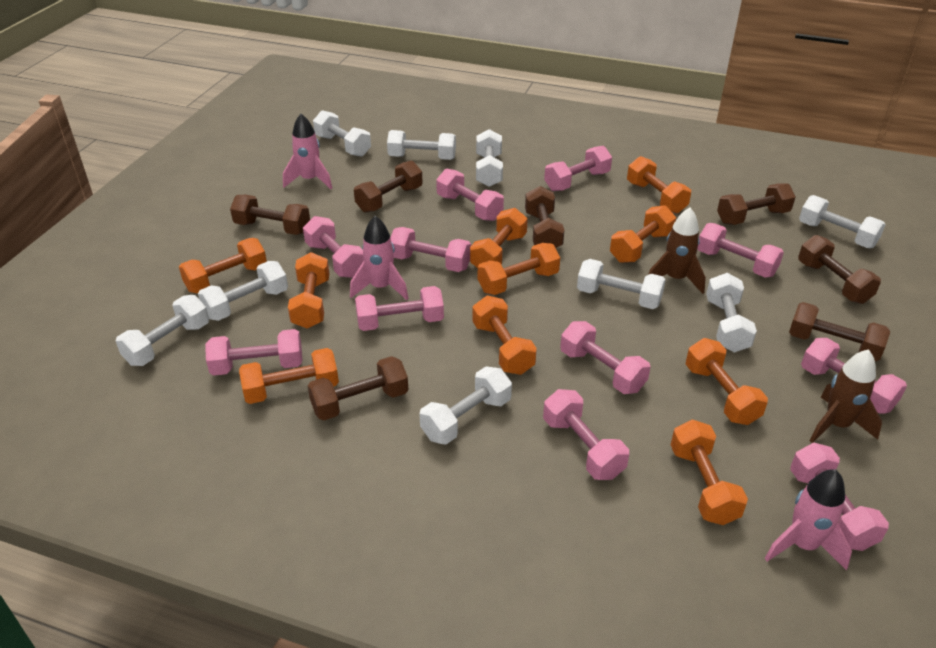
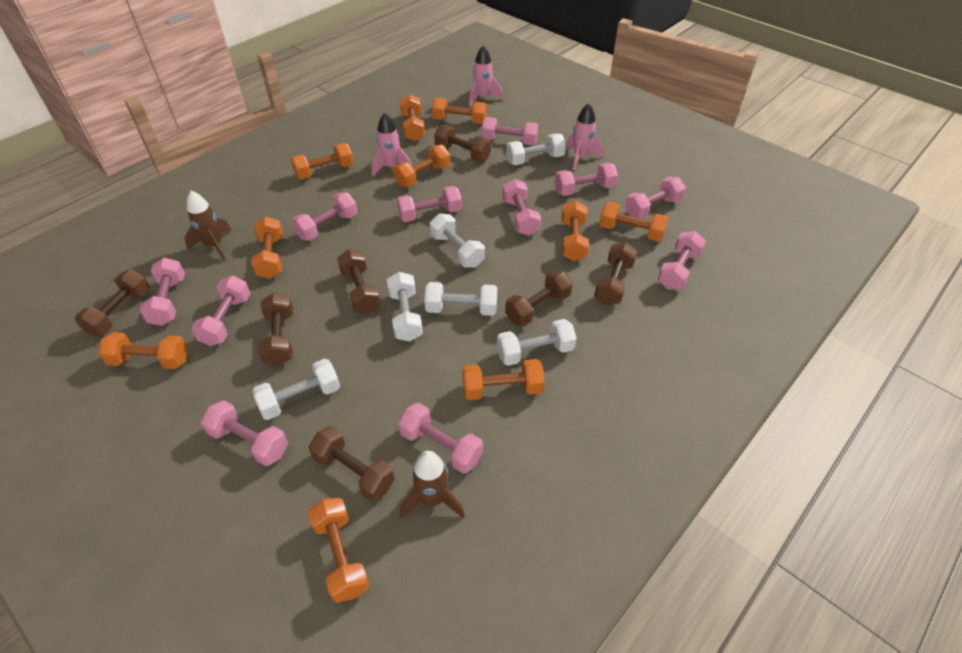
white dumbbell: [116,295,209,366] [198,261,288,321] [313,110,371,157] [387,130,456,160] [419,366,512,444] [476,129,503,187] [577,259,666,309] [706,273,757,352] [799,195,886,248] = 9 -> [252,359,340,420] [387,272,423,342] [424,282,497,316] [430,214,485,267] [497,319,577,366] [506,134,566,165] = 6

